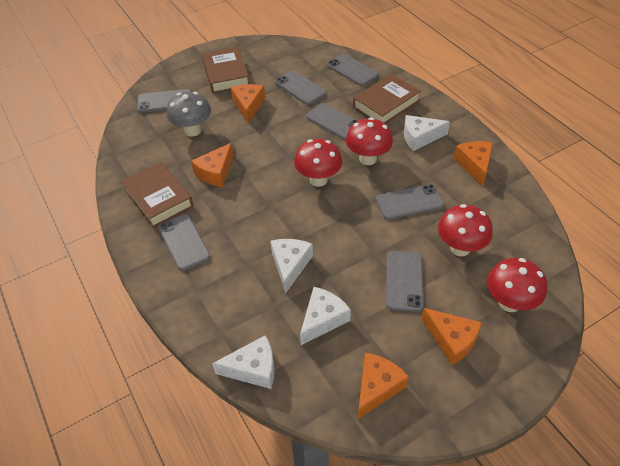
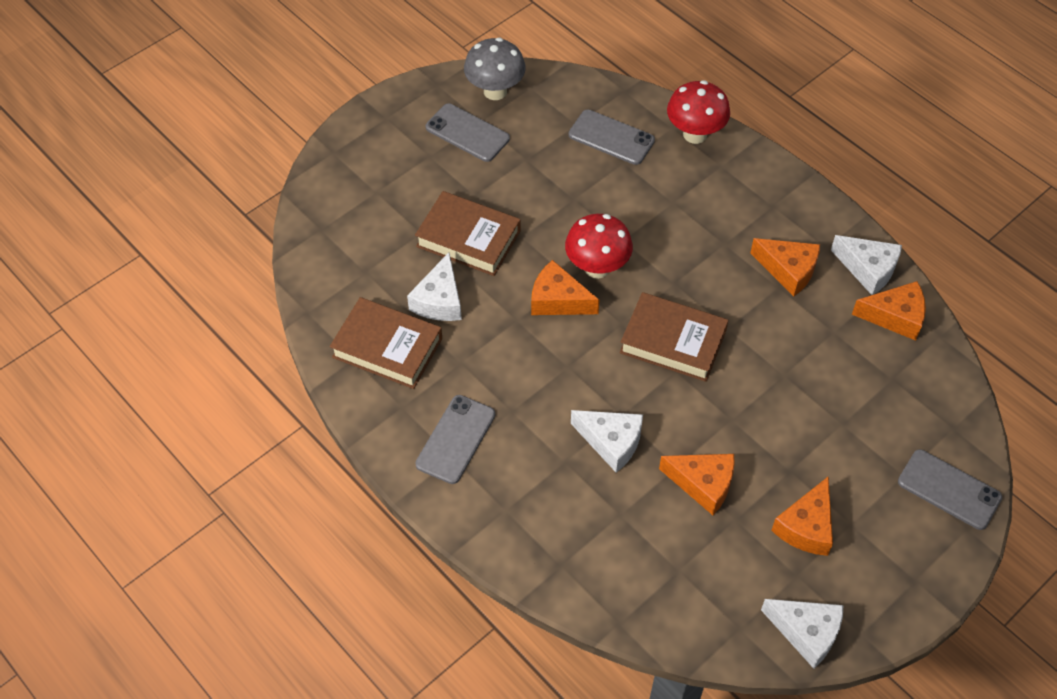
grey phone: [137,89,191,113] [158,214,211,271] [275,70,326,105] [306,103,357,140] [327,54,379,86] [376,184,444,220] [386,251,424,312] = 7 -> [415,395,495,484] [426,103,510,162] [569,110,655,165] [898,449,1002,530] = 4
red mushroom: [294,139,342,187] [346,117,393,165] [438,204,493,256] [487,258,547,312] = 4 -> [565,214,633,279] [667,80,730,144] = 2

